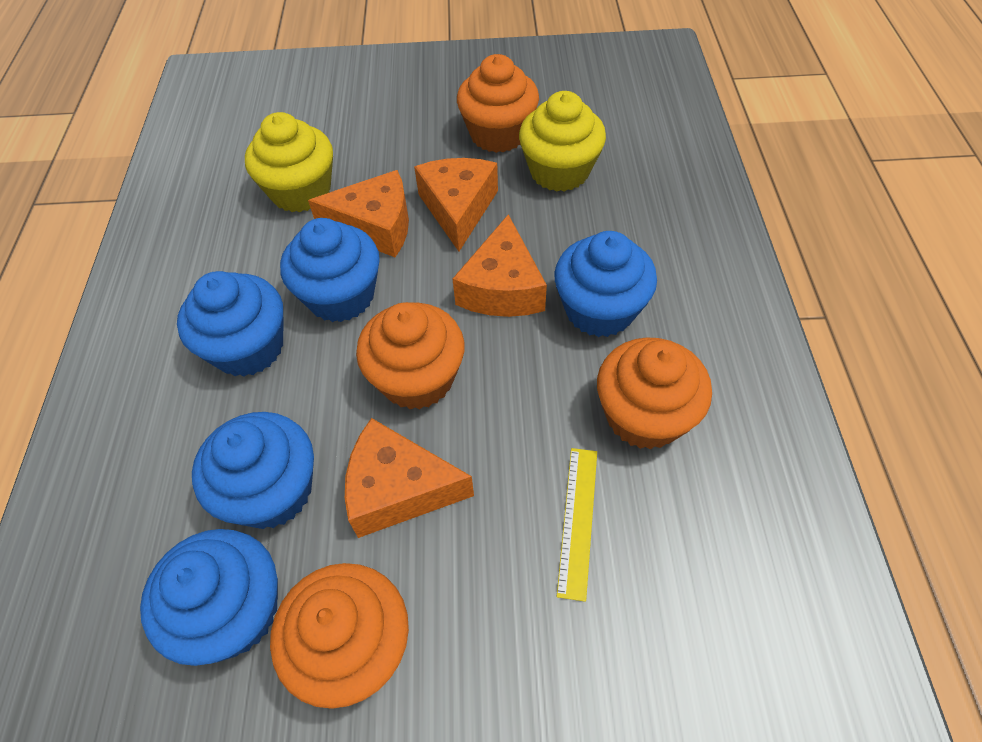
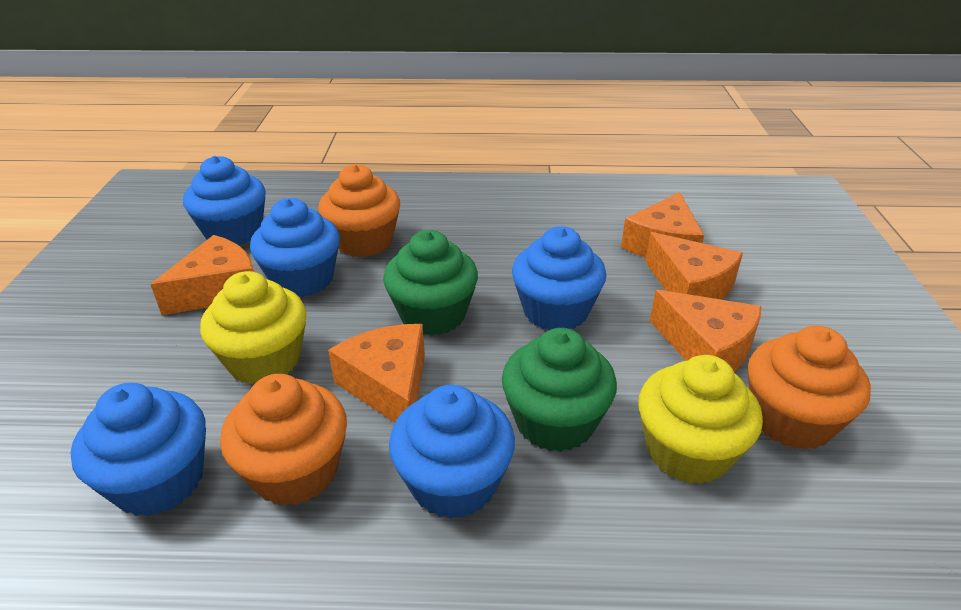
green cupcake: none = 0 -> [383,230,478,336] [502,328,617,452] = 2
orange cheese: [308,170,409,257] [345,418,474,538] [414,158,498,251] [453,214,547,317] = 4 -> [150,235,254,315] [328,324,425,423] [621,192,704,258] [645,232,743,300] [650,290,762,372] = 5
orange cupcake: [270,563,409,709] [356,302,465,410] [457,54,539,153] [597,337,712,450] = 4 -> [220,374,347,506] [318,164,400,257] [748,326,871,450] = 3
yellow ruler: [557,448,597,602] = 1 -> none = 0

